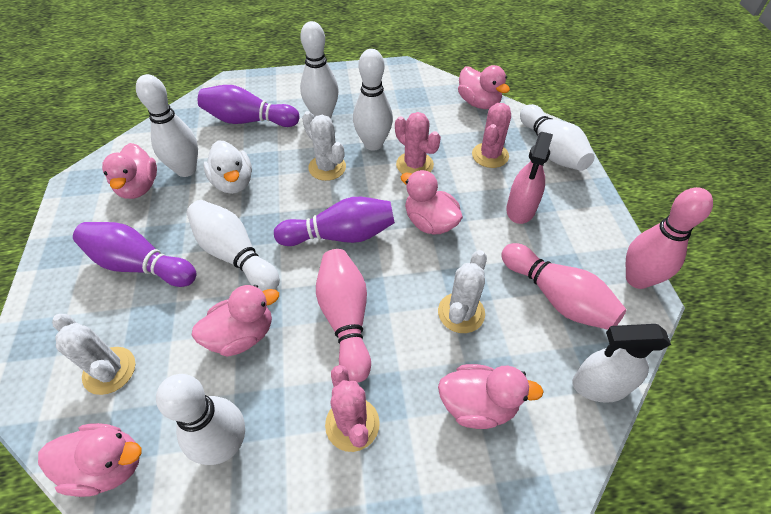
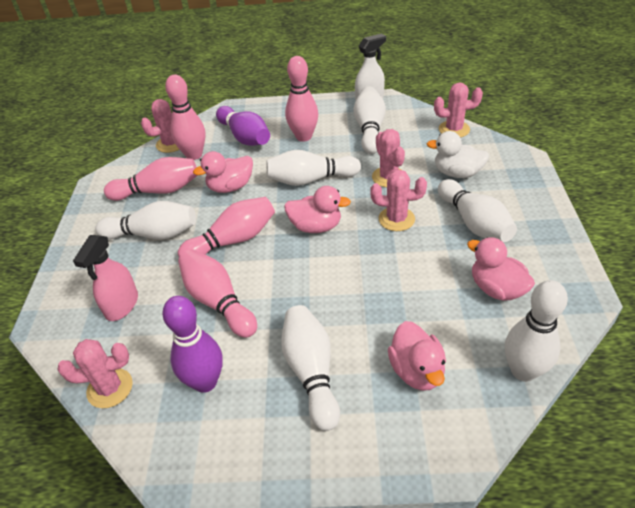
pink bowling pin: [316,249,371,383] [501,243,627,330] [626,187,713,289] = 3 -> [104,157,198,201] [165,75,206,160] [178,197,275,257] [178,249,257,338] [285,56,318,142] = 5
pink cactus: [325,365,380,452] [395,112,441,174] [472,103,511,168] = 3 -> [57,339,133,408] [141,99,179,153] [370,170,427,231] [372,129,405,187] [434,82,483,138] = 5
pink duck: [38,423,142,497] [102,143,157,199] [192,285,279,357] [401,170,463,235] [438,364,544,429] [458,65,510,109] = 6 -> [193,151,253,193] [284,186,351,233] [388,321,446,391] [467,237,535,301] = 4
purple bowling pin: [73,222,196,287] [198,85,299,127] [274,197,395,246] = 3 -> [162,296,223,393] [216,106,270,146] = 2
white cactus: [52,314,135,395] [302,111,346,181] [438,250,487,333] = 3 -> none = 0

